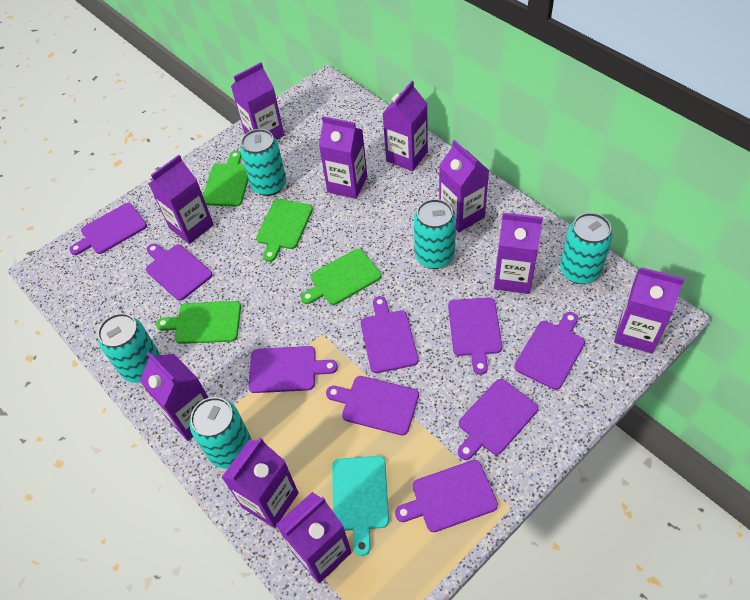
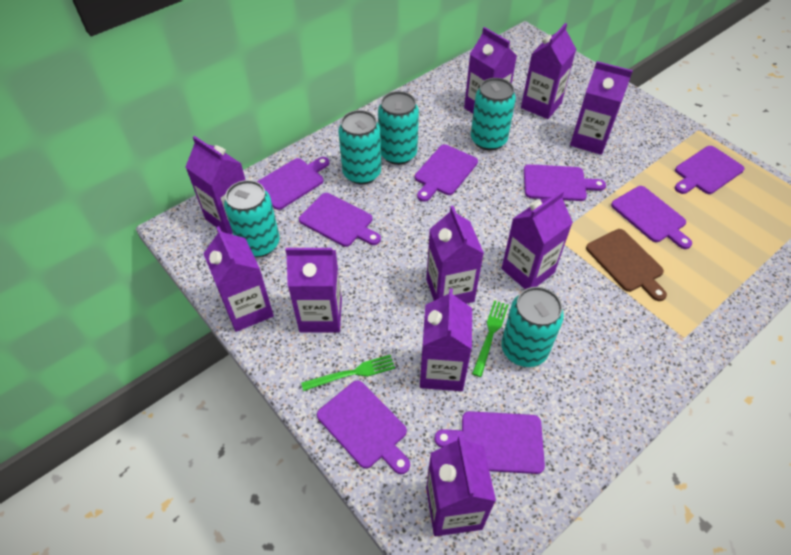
brown cutting board: none = 0 -> [586,229,667,301] = 1
green cutting board: [156,301,241,344] [203,151,249,207] [256,199,313,262] [301,249,382,305] = 4 -> none = 0
green fork: none = 0 -> [301,355,395,391] [472,300,508,377] = 2
purple cutting board: [69,203,147,255] [146,243,213,301] [248,346,338,393] [326,376,419,435] [361,296,419,373] [395,460,498,532] [448,297,502,375] [458,379,538,460] [514,312,585,390] = 9 -> [257,157,329,210] [299,193,381,247] [317,380,410,474] [415,144,478,202] [434,411,545,474] [524,164,606,201] [611,186,692,249] [675,146,744,194] = 8
turquoise cutting board: [332,456,389,556] = 1 -> none = 0

